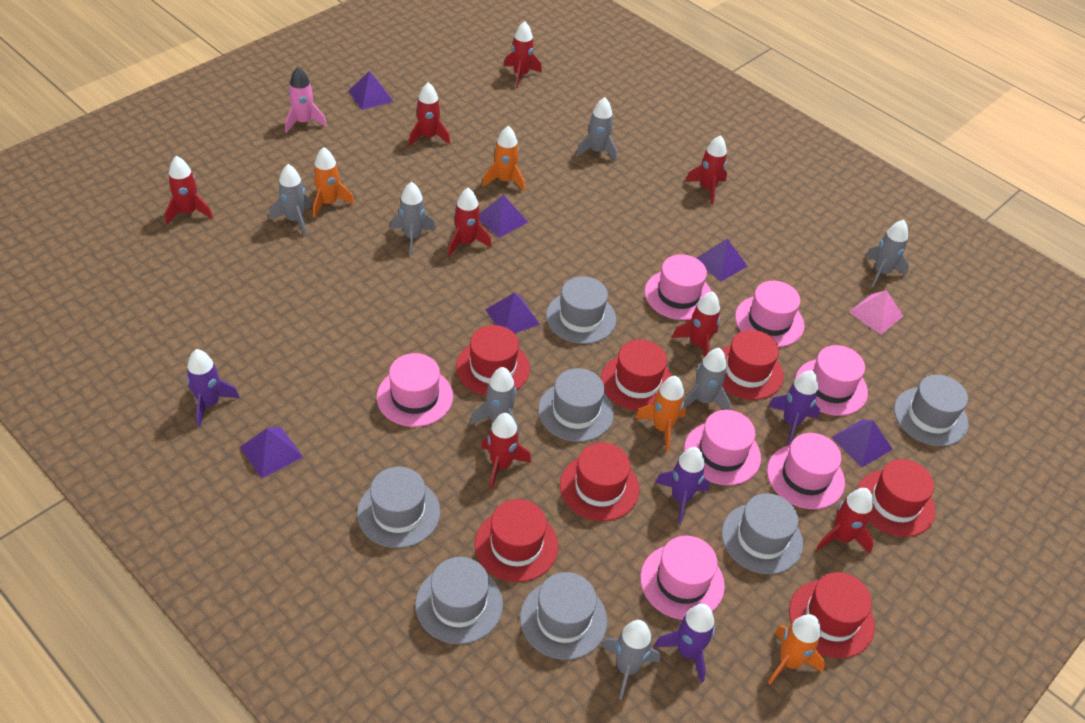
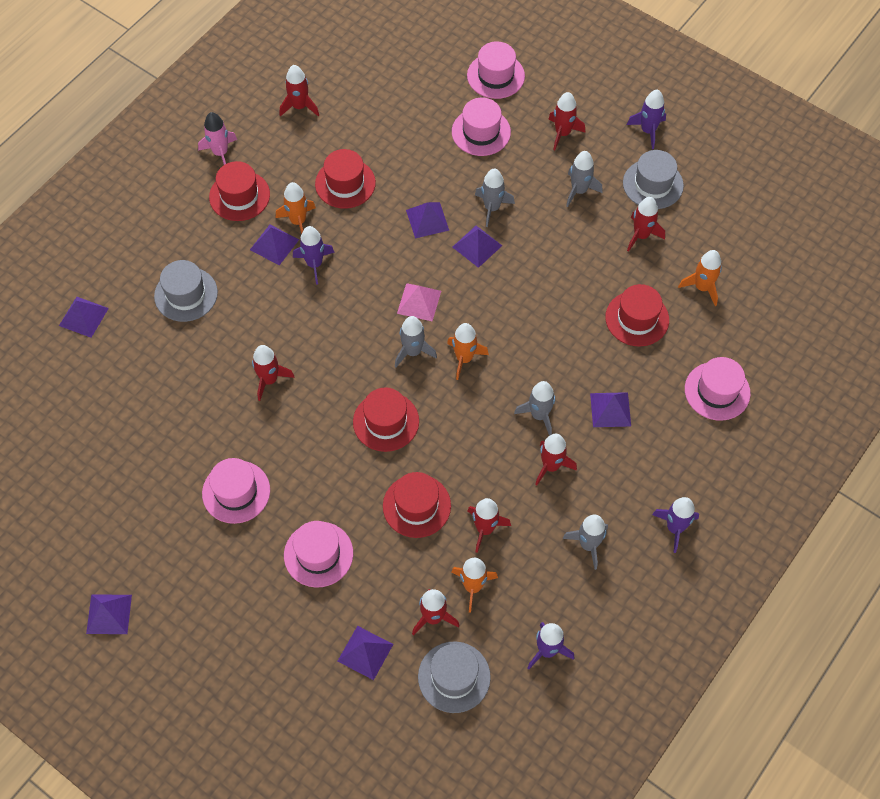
grey hat: [357,467,440,548] [415,557,503,644] [520,572,607,660] [538,368,614,442] [546,276,616,344] [722,493,803,574] [894,374,968,446] = 7 -> [154,260,218,322] [418,641,491,713] [623,150,684,209] = 3
grey rocket: [269,164,311,236] [390,182,436,255] [470,367,519,439] [576,97,617,162] [601,620,660,700] [683,348,731,410] [865,220,909,287] = 7 -> [395,316,437,367] [475,169,515,227] [514,381,555,436] [563,514,608,570] [566,151,603,207] = 5
pink hat: [377,353,453,427] [640,536,725,620] [645,254,712,320] [684,410,761,485] [735,281,804,347] [767,433,845,509] [795,345,868,416] = 7 -> [202,458,270,524] [284,521,353,588] [452,98,511,156] [467,41,525,99] [685,357,751,421] = 5
purple pyramid: [240,427,303,478] [348,71,394,110] [480,195,528,238] [485,292,540,333] [697,238,748,282] [832,420,893,468] = 6 -> [59,297,109,338] [86,594,132,634] [250,225,299,265] [338,626,393,680] [406,202,449,239] [452,226,502,268] [590,392,631,427] = 7
red hat: [456,325,530,396] [475,499,558,582] [560,443,640,521] [601,340,672,411] [721,330,784,400] [789,572,875,658] [857,459,935,537] = 7 -> [209,161,270,221] [315,149,376,208] [353,387,419,452] [383,472,451,538] [605,284,669,347] = 5
red rocket: [165,156,213,224] [409,82,450,146] [448,188,492,256] [481,413,531,489] [504,21,542,88] [672,291,720,357] [685,135,727,205] [817,488,874,553] = 8 -> [252,345,294,401] [280,65,319,117] [412,589,460,636] [468,498,511,553] [535,434,577,485] [549,92,585,150] [627,197,665,252] = 7

